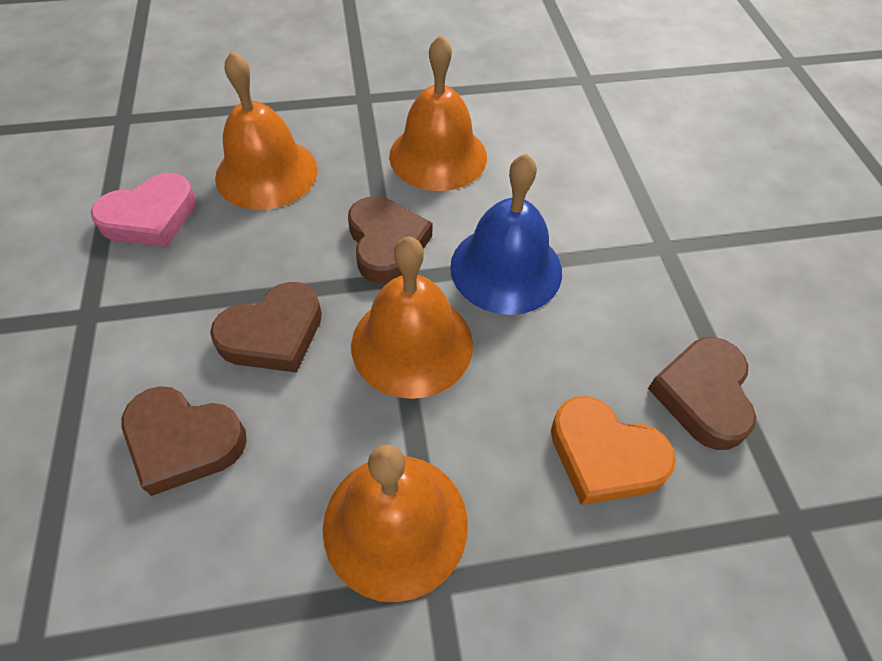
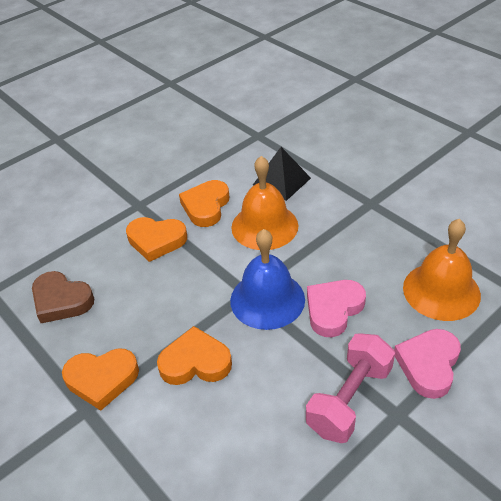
black pyramid: none = 0 -> [253,147,311,201] = 1
brown heart: [122,386,247,496] [210,282,322,373] [348,196,432,284] [648,337,756,450] = 4 -> [32,271,94,323] = 1
orange bell: [215,51,318,210] [323,445,468,602] [351,236,473,399] [389,35,487,191] = 4 -> [231,156,298,250] [403,219,481,321] = 2
orange heart: [551,396,676,505] = 1 -> [62,348,139,411] [126,217,187,262] [157,326,232,385] [179,180,229,227] = 4
pink dumbbell: none = 0 -> [306,333,395,443] = 1
pink heart: [91,173,196,248] = 1 -> [307,280,366,337] [394,329,461,399] = 2

